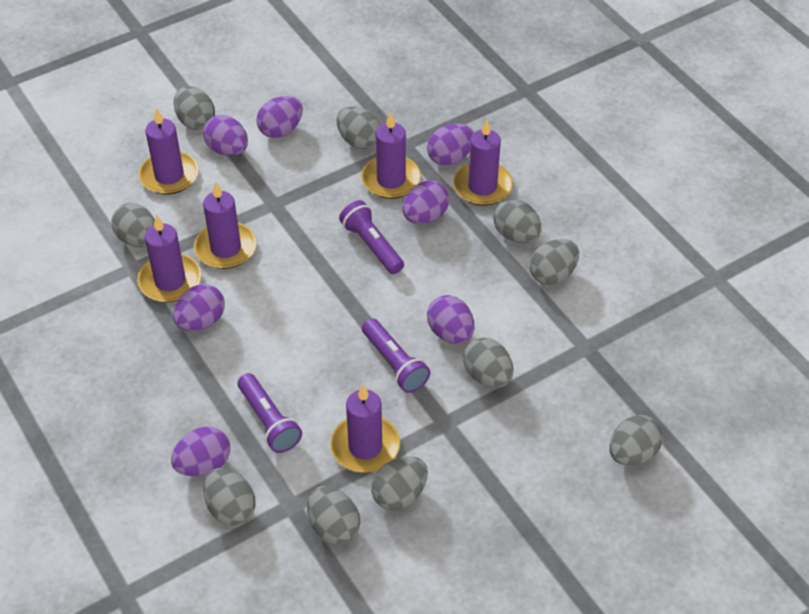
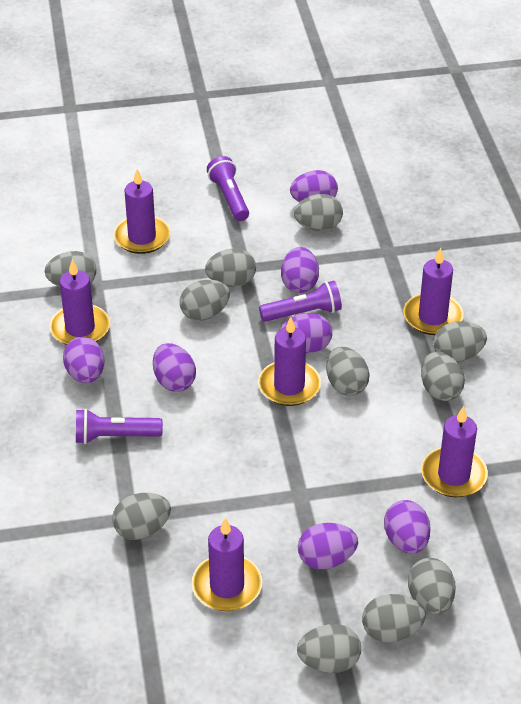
grey egg: [111,203,155,247] [174,86,215,130] [203,468,256,526] [307,486,360,545] [337,106,381,150] [371,456,428,511] [463,338,513,388] [494,199,541,243] [529,239,579,285] [609,415,663,465] = 10 -> [45,251,96,287] [112,493,171,540] [180,280,230,321] [205,248,256,287] [294,194,343,231] [297,624,361,673] [326,347,370,396] [362,594,426,643] [408,558,456,614] [421,351,465,401] [433,321,487,362] = 11

